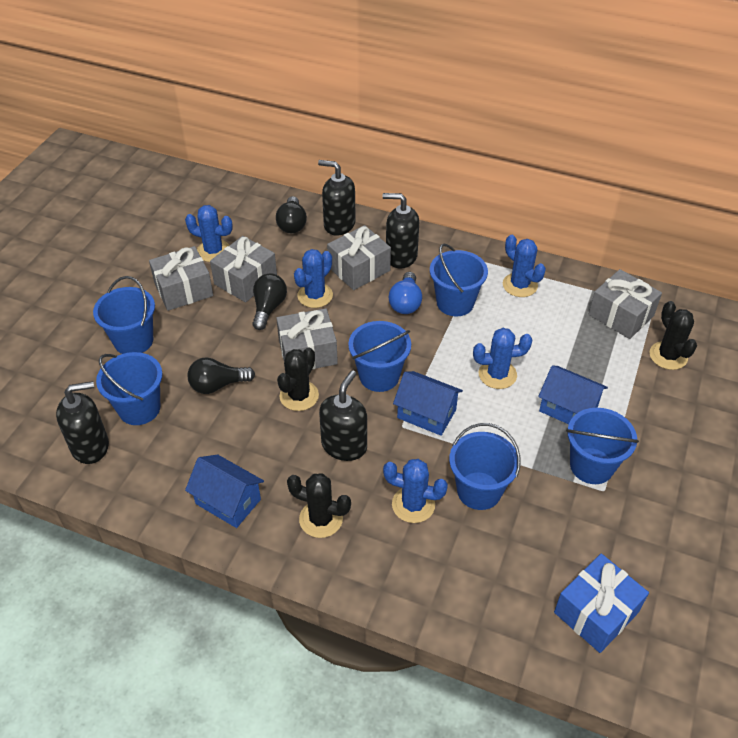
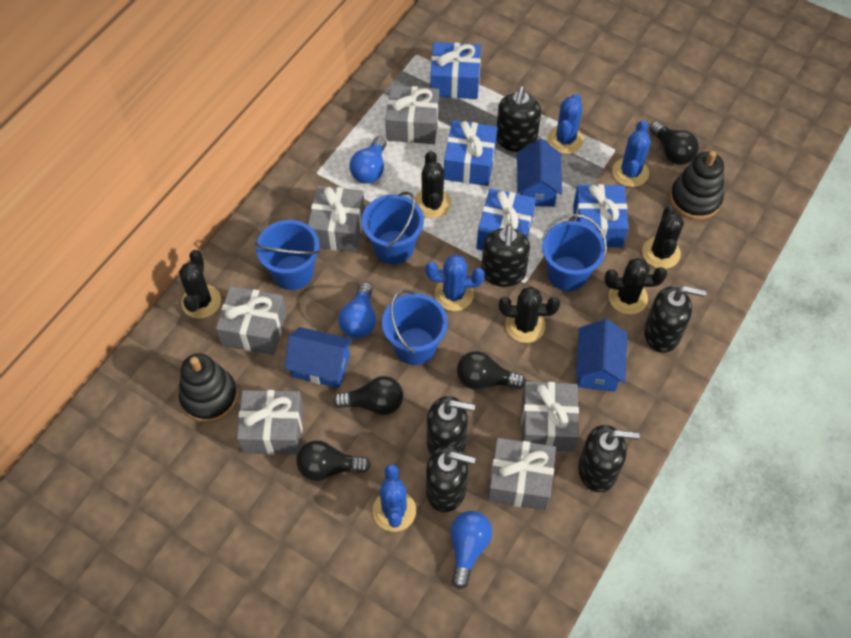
black cactus: [277,348,319,411] [287,473,351,538] [650,301,697,370] = 3 -> [179,250,221,319] [415,151,451,218] [499,287,560,343] [605,258,667,314] [642,206,684,269] = 5
black light bulb: [188,357,255,394] [252,273,287,330] [276,196,307,233] = 3 -> [296,440,371,481] [333,376,403,415] [457,351,526,390] [649,121,699,165] = 4
black soap dispenser: [56,381,109,464] [318,160,356,236] [319,370,367,461] [383,193,419,269] = 4 -> [426,445,476,512] [427,396,475,455] [481,224,530,287] [496,86,541,152] [578,425,640,492] [644,286,706,353] = 6
black stacking toy: none = 0 -> [179,353,238,423] [670,151,724,220] = 2
blue bucket: [93,276,155,354] [96,352,163,425] [348,321,411,392] [430,243,488,316] [449,423,521,510] [566,408,639,484] = 6 -> [255,220,320,290] [362,192,424,264] [382,290,448,365] [542,214,607,291] = 4
blue cactus: [185,205,233,262] [294,249,333,308] [383,459,448,523] [473,328,532,389] [503,235,546,297] = 5 -> [373,464,416,532] [426,255,485,311] [548,94,584,154] [612,120,651,187] = 4
blue gift: [554,554,649,653] = 1 -> [430,42,481,99] [444,120,497,186] [476,189,536,251] [573,184,629,247] = 4
blue light bulb: [389,272,422,314] = 1 -> [338,282,376,338] [349,136,386,184] [451,511,492,589] = 3
grey gift: [149,246,213,311] [210,236,277,302] [276,308,338,369] [327,225,391,290] [589,269,662,339] = 5 -> [216,286,287,355] [237,390,304,455] [308,186,365,252] [385,85,439,144] [488,438,556,510] [521,382,579,452] = 6

